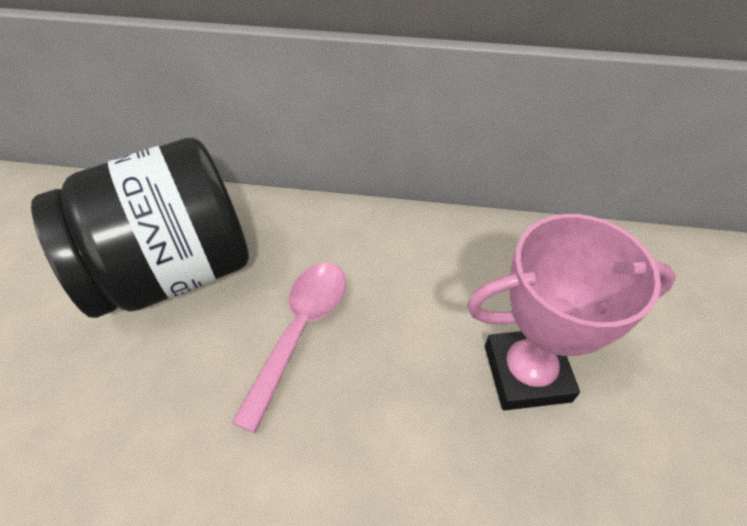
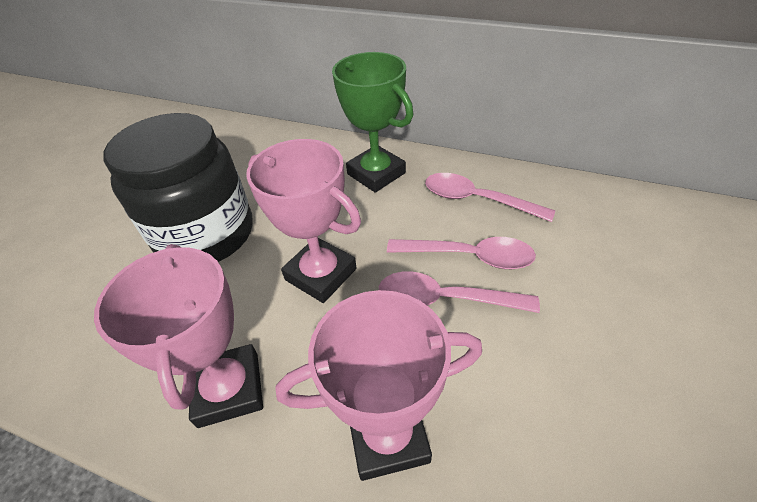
green trophy: none = 0 -> [332,52,413,193] = 1
pink spoon: [232,263,346,433] = 1 -> [379,271,540,313] [387,237,536,269] [425,173,555,222] = 3
pink trophy: [467,214,676,410] = 1 -> [94,244,263,428] [246,139,361,303] [275,290,482,481] = 3

